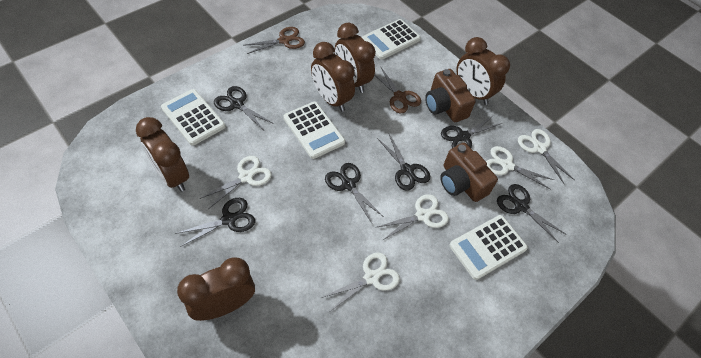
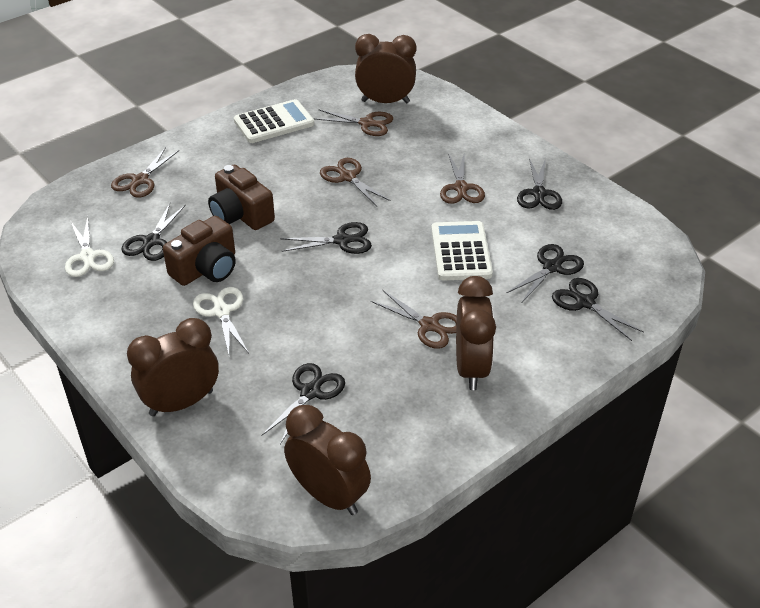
brown clock: [136,117,189,192] [177,258,255,321] [311,42,355,112] [335,23,376,93] [456,37,510,105] = 5 -> [127,318,219,416] [284,405,371,515] [355,34,416,103] [456,276,496,390] = 4
brown scissors: [243,27,305,54] [375,66,421,113] = 2 -> [111,147,179,198] [313,109,393,136] [320,158,391,206] [371,290,457,349] [440,152,485,204] = 5
white calculator: [161,89,225,146] [283,102,345,159] [361,19,421,60] [449,215,528,280] = 4 -> [234,99,314,143] [431,221,493,281] = 2
white scissors: [200,156,272,209] [321,252,400,311] [375,194,449,240] [486,146,554,190] [518,129,574,185] = 5 -> [65,216,114,277] [193,287,249,355] = 2

